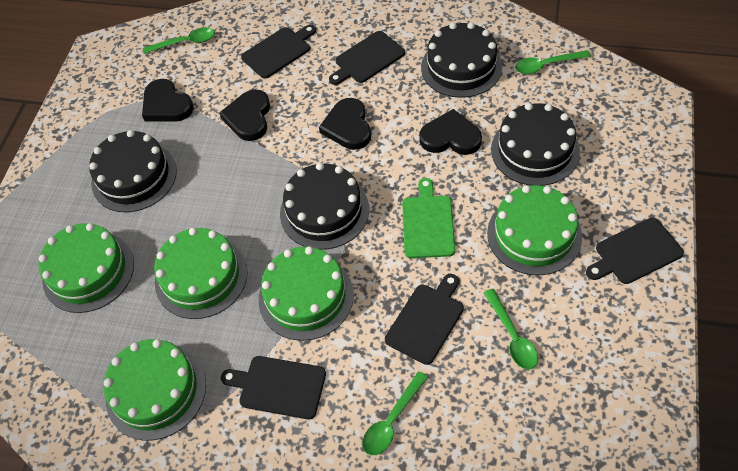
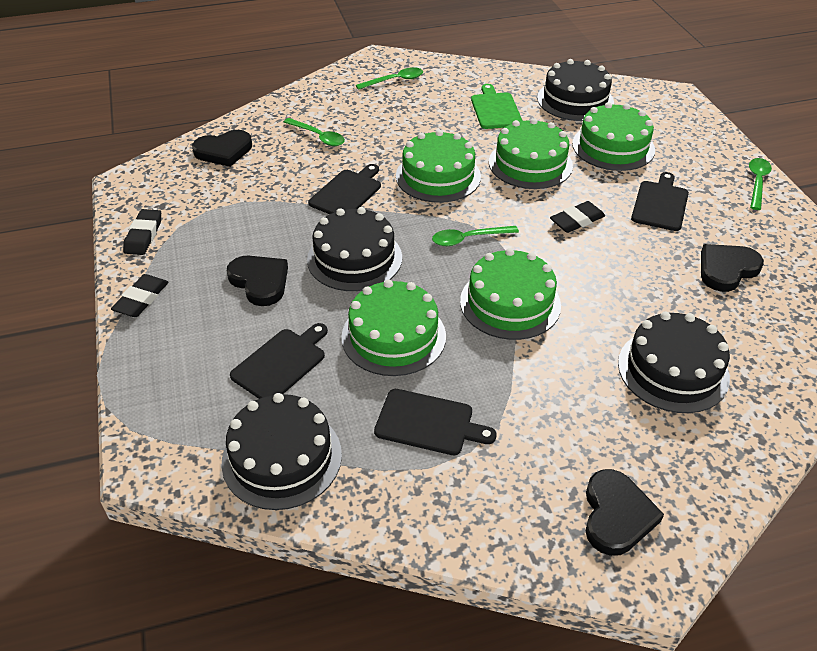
black cutting board: [221,356,326,419] [241,25,316,79] [329,31,405,85] [385,274,464,365] [586,218,684,284] = 5 -> [230,323,328,399] [308,164,381,214] [374,389,496,455] [631,172,689,231] = 4
black eraser: none = 0 -> [111,274,169,317] [123,209,161,255] [550,201,605,233] = 3

